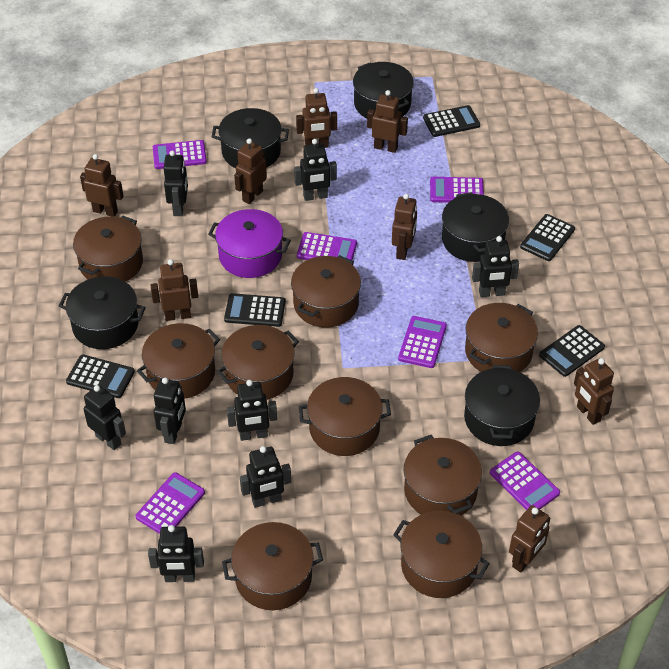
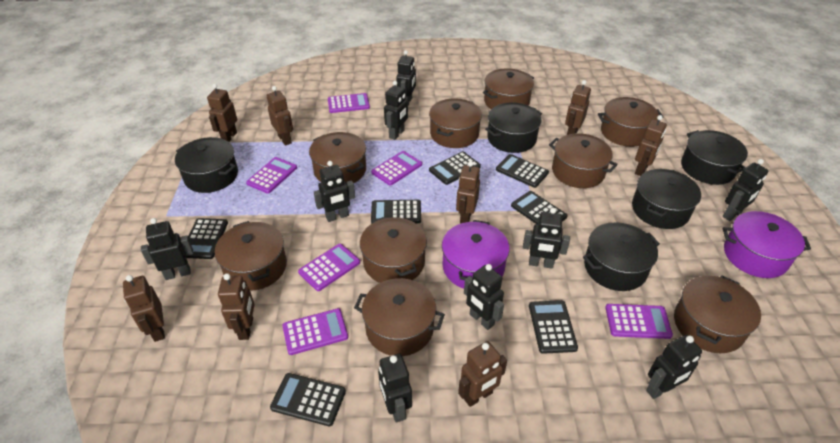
black calculator: [66,354,135,398] [224,293,285,327] [423,105,480,137] [520,214,575,261] [539,325,605,377] = 5 -> [186,218,228,259] [270,373,346,426] [371,200,421,223] [429,151,481,185] [496,154,549,188] [511,191,568,224] [529,300,578,354] = 7
black robot: [84,385,126,450] [148,525,204,582] [154,378,186,444] [164,151,188,216] [227,380,277,441] [240,446,291,508] [294,139,337,201] [472,236,519,297] = 8 -> [141,218,194,280] [314,161,355,222] [378,354,412,423] [384,81,408,140] [396,50,416,105] [464,264,504,330] [523,208,570,269] [646,335,702,399] [723,159,769,221] = 9
purple pot: [208,209,291,278] = 1 -> [442,220,510,289] [723,211,811,278] = 2

